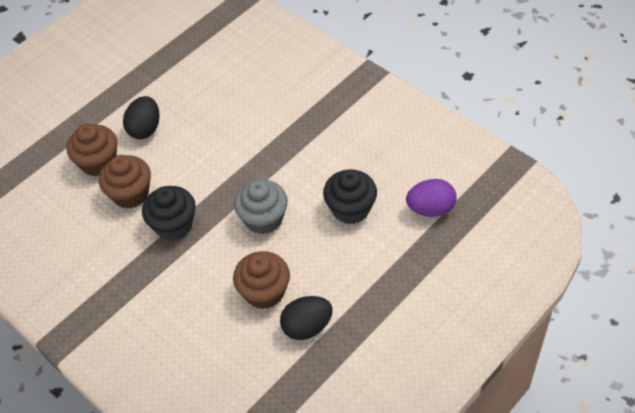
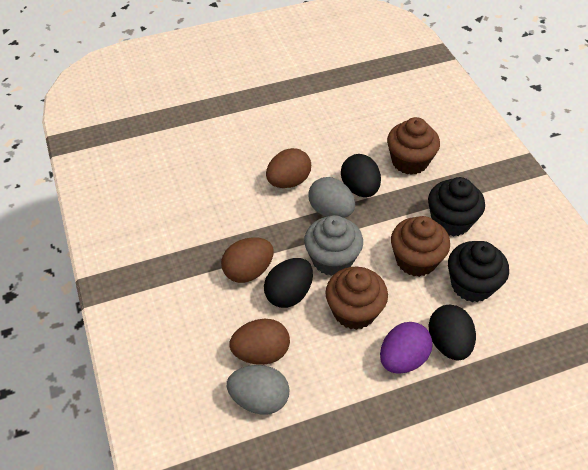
black egg: [123,96,160,139] [280,296,333,340] = 2 -> [264,258,313,308] [341,154,381,197] [429,305,476,360] = 3
brown egg: none = 0 -> [221,237,274,283] [229,319,290,365] [266,148,311,188] = 3
grey egg: none = 0 -> [227,365,290,414] [308,177,355,218] = 2

